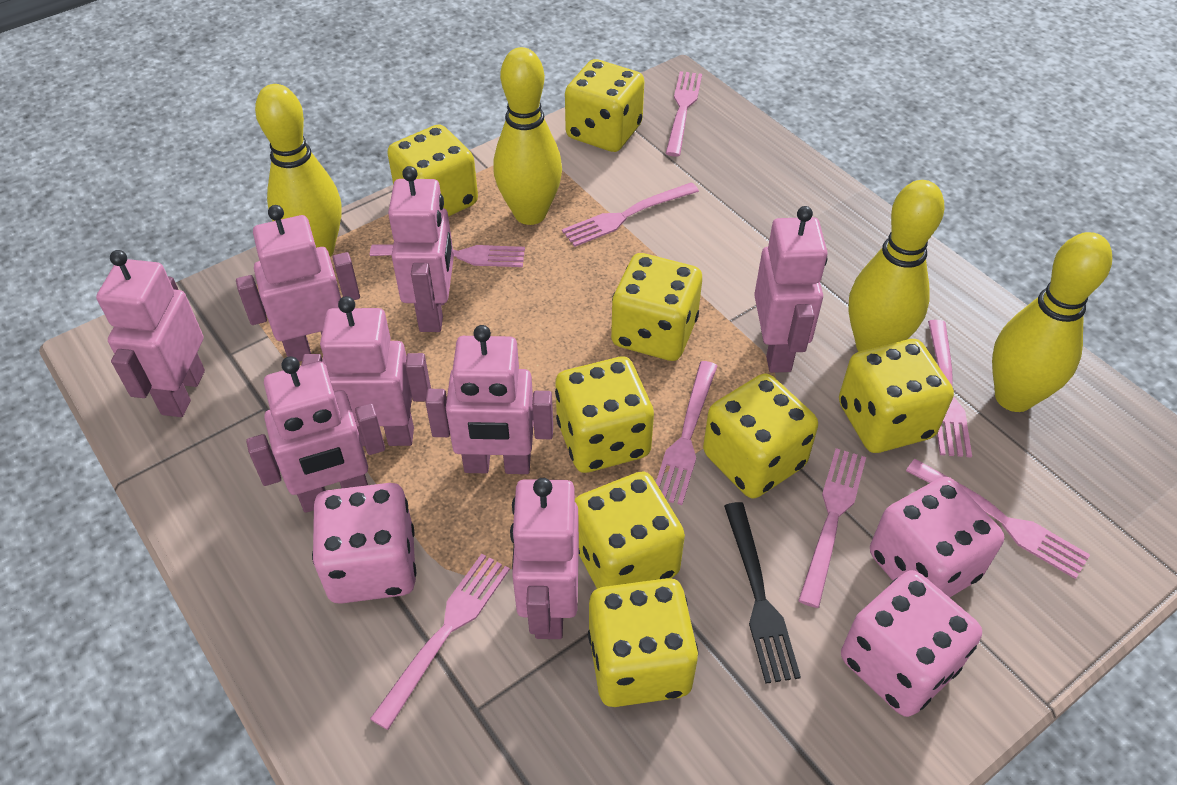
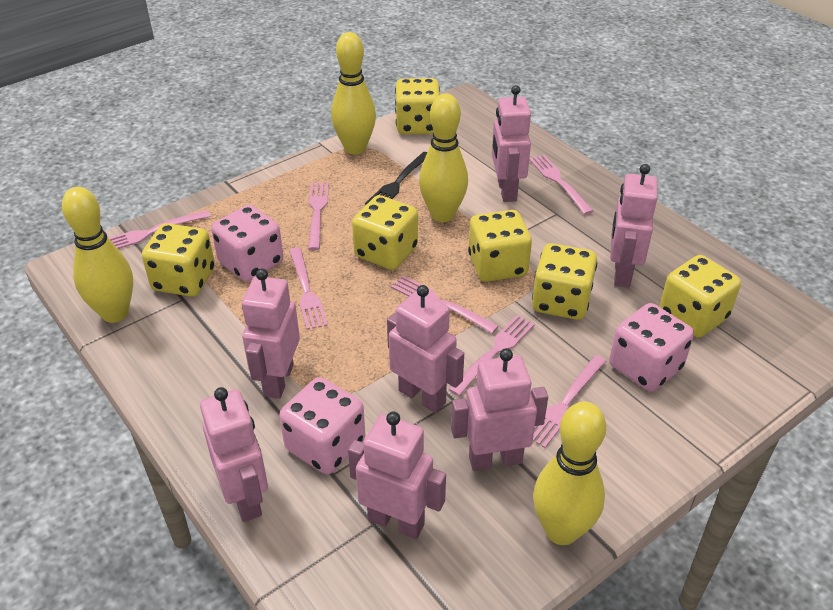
pink fork: [370,244,525,267] [370,554,510,730] [562,182,699,247] [656,361,717,505] [665,71,702,157] [798,448,866,608] [906,459,1090,579] [928,320,972,457] = 8 -> [109,210,211,249] [289,248,328,330] [308,182,329,250] [391,276,499,334] [448,315,535,396] [529,155,593,215] [533,355,606,448] = 7
pink robot: [96,250,205,417] [236,205,360,361] [246,356,385,513] [301,296,431,446] [388,166,454,332] [425,325,553,474] [510,478,579,639] [754,206,828,373] = 8 -> [200,387,268,522] [242,268,300,399] [348,411,446,539] [387,285,464,413] [451,348,548,471] [492,85,531,202] [610,164,657,288] = 7
yellow dice: [387,124,478,217] [555,356,654,473] [565,59,644,152] [575,472,685,589] [588,578,698,707] [611,253,702,361] [703,373,818,498] [839,339,954,453] = 8 -> [142,223,215,297] [352,195,418,270] [395,78,440,134] [468,210,532,282] [532,243,597,320] [659,255,741,337] = 6

